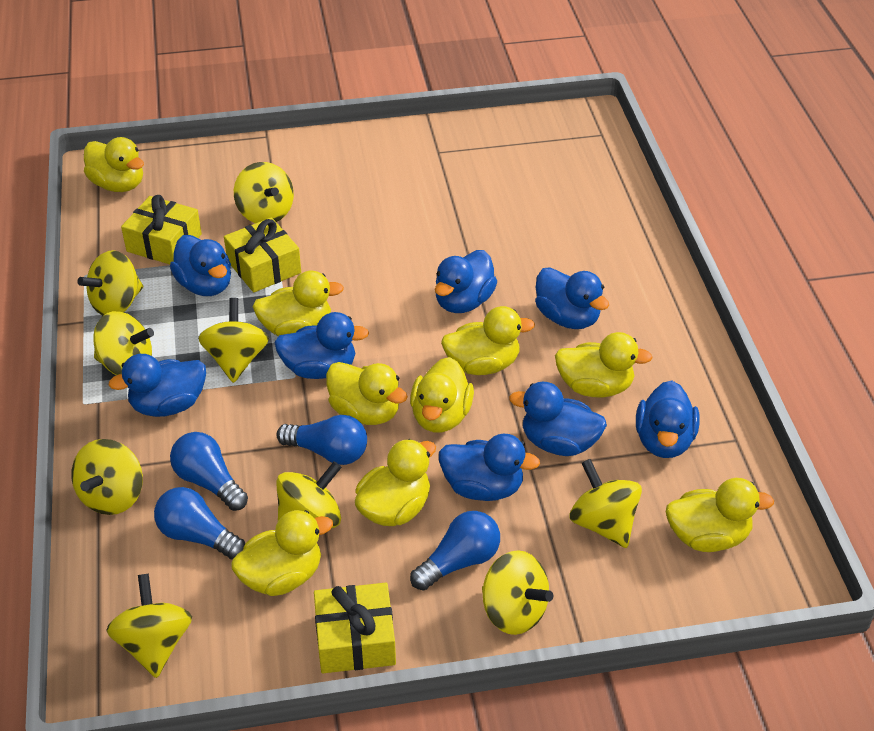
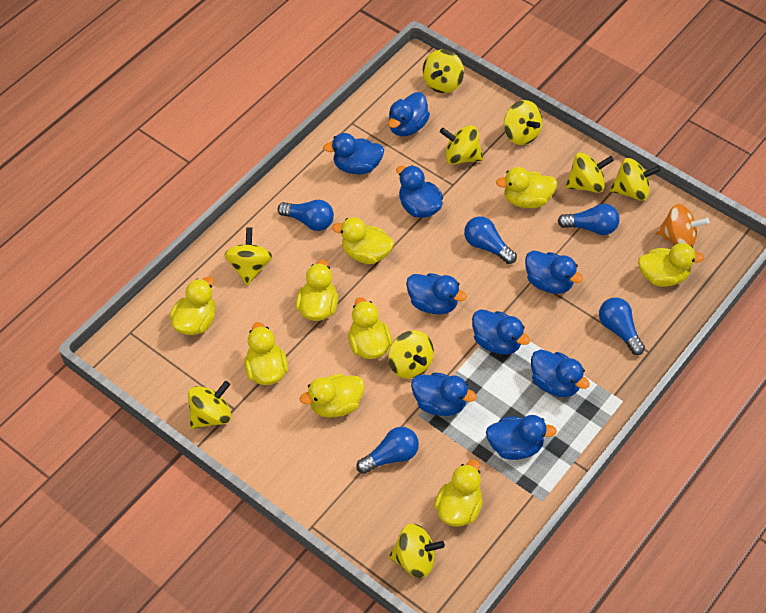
blue duck: [108,354,206,417] [170,235,231,296] [274,312,369,379] [435,250,497,313] [439,434,540,501] [509,382,607,456] [535,267,609,329] [636,381,700,458] = 8 -> [323,133,384,174] [388,92,430,136] [396,165,443,218] [406,273,467,315] [411,372,477,416] [472,309,530,355] [486,415,557,460] [525,250,583,294] [531,349,590,397] = 9
blue light bulb: [154,487,245,560] [170,432,248,511] [277,415,367,465] [410,511,500,590] = 4 -> [278,200,334,231] [356,427,419,474] [464,216,517,264] [558,204,620,235] [599,298,645,355] = 5
orange spinning top: none = 0 -> [656,204,709,246] = 1
yellow gift: [121,195,202,264] [224,217,301,292] [314,583,396,673] = 3 -> none = 0

